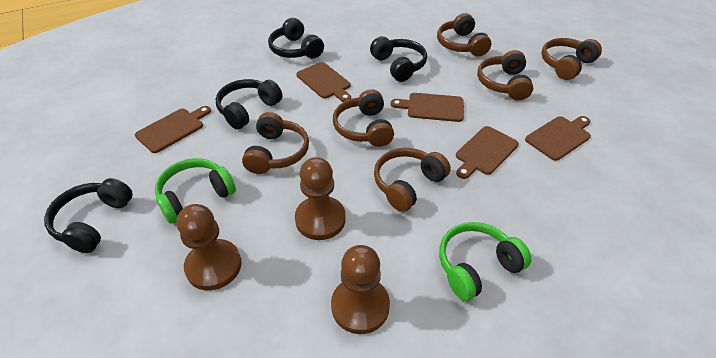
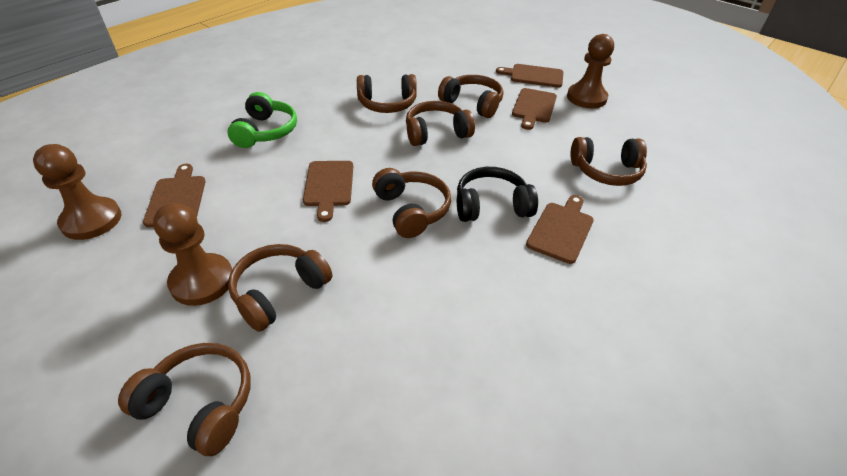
black headphones: [44,178,133,253] [216,79,282,129] [268,18,324,59] [370,36,427,82] = 4 -> [457,167,538,222] = 1
brown headphones: [242,112,309,174] [333,89,394,147] [374,148,451,212] [437,13,491,56] [477,50,533,100] [541,38,602,80] = 6 -> [118,343,250,456] [228,244,332,332] [357,74,417,113] [372,168,451,238] [406,101,475,146] [438,75,503,118] [570,137,647,186] = 7
green headphones: [155,158,236,224] [439,222,531,301] = 2 -> [227,92,297,148] = 1

